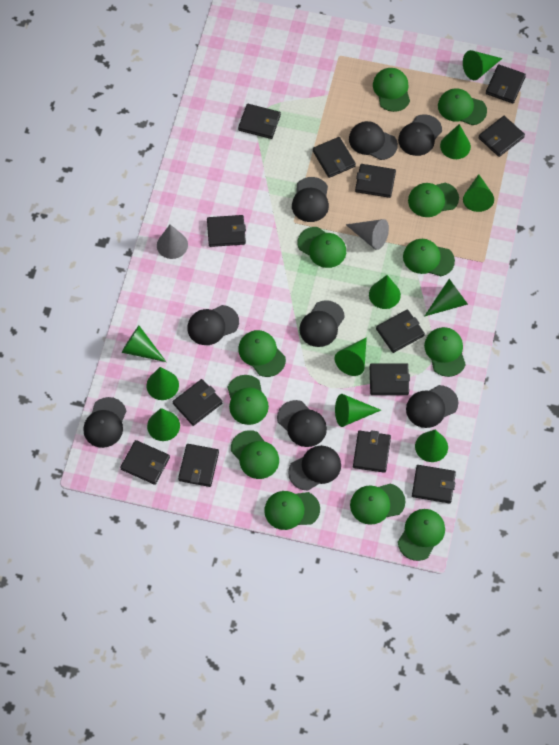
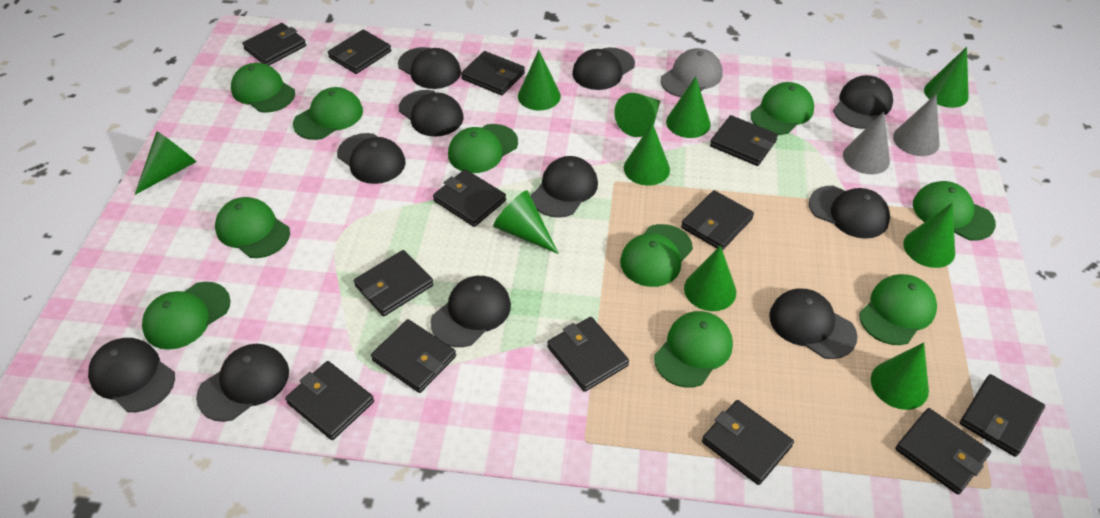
black cap: [83,397,126,448] [187,305,239,345] [277,400,327,447] [288,446,341,490] [292,177,329,222] [299,300,345,347] [349,121,398,160] [398,114,442,156] [406,385,458,428] = 9 -> [88,338,175,412] [196,344,289,422] [337,133,405,184] [398,47,461,89] [399,90,464,137] [430,276,511,347] [531,156,598,218] [572,47,635,90] [769,288,858,359] [809,186,890,239] [833,75,893,129] = 11
green cap: [227,375,269,425] [231,430,279,479] [238,330,286,377] [264,491,320,530] [297,227,346,268] [350,484,406,525] [373,68,410,112] [398,509,445,561] [403,239,455,276] [408,183,459,217] [424,327,466,377] [438,88,487,125] = 12 -> [142,282,231,350] [215,197,290,258] [231,63,295,113] [293,87,363,140] [448,124,518,173] [620,224,693,287] [654,311,733,388] [751,82,814,135] [859,274,937,345] [913,181,996,241] = 10
green cone: [121,326,166,362] [146,367,179,400] [147,408,180,441] [335,337,367,376] [335,394,381,427] [369,275,401,309] [415,430,448,462] [424,279,468,317] [440,124,471,159] [463,50,503,80] [463,174,494,212] = 11 -> [135,131,196,195] [493,190,559,254] [518,50,561,111] [614,93,660,137] [624,122,670,186] [666,76,711,138] [684,245,736,311] [871,343,929,410] [903,203,955,268] [924,47,969,108] = 10
grey cap: none = 0 -> [660,48,722,97] = 1

